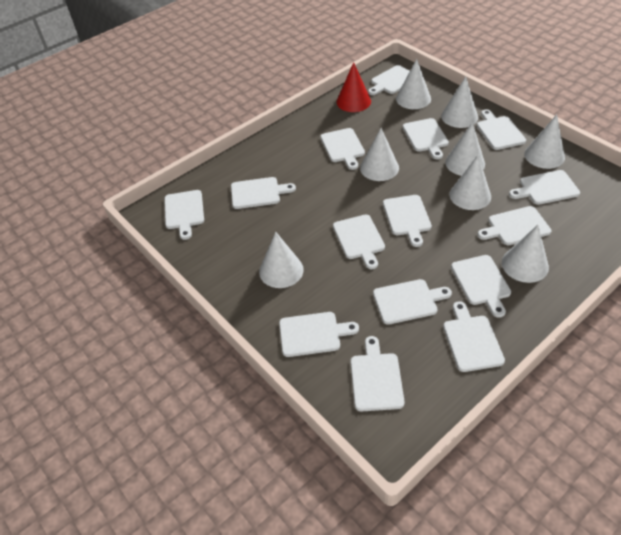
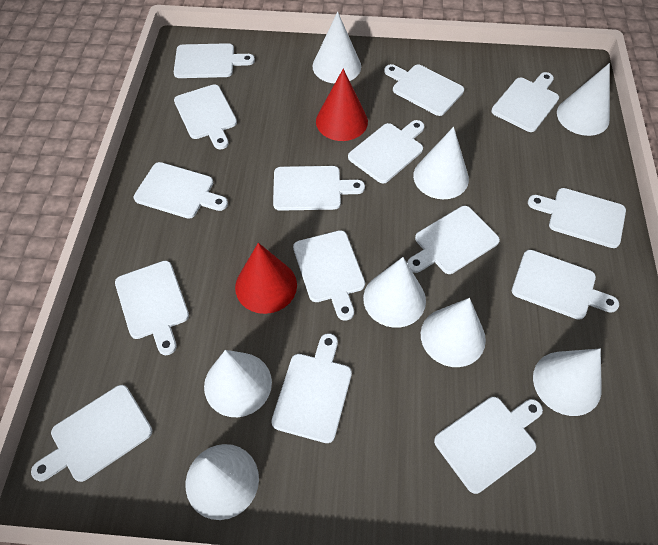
red cone: [337,62,371,112] = 1 -> [235,243,297,314] [316,69,368,141] = 2

